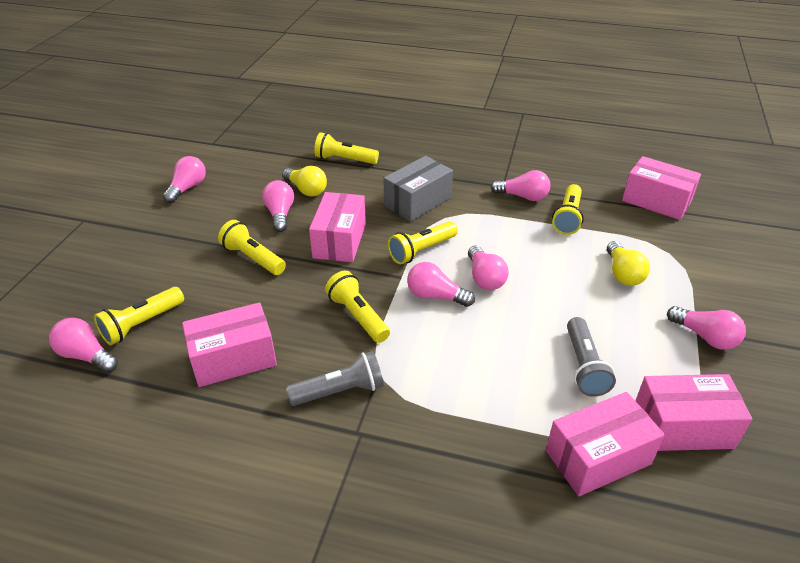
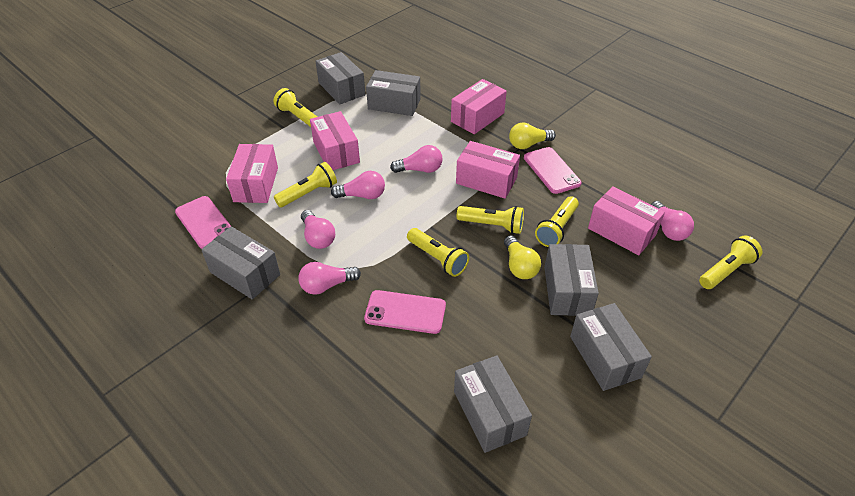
grey box: [383,156,453,222] = 1 -> [201,226,280,300] [316,52,365,104] [366,70,420,116] [454,355,532,453] [544,244,599,316] [570,303,652,391] = 6
grey flashlight: [286,351,384,406] [567,317,616,397] = 2 -> none = 0
pink light bulb: [49,318,118,373] [163,156,206,203] [262,180,294,232] [407,262,475,307] [468,246,509,290] [491,170,550,201] [667,306,746,350] = 7 -> [298,262,361,295] [301,210,335,249] [331,171,385,199] [390,145,443,173] [651,201,694,241] = 5
pink phone: none = 0 -> [175,196,231,249] [364,290,446,334] [524,147,582,194] = 3

